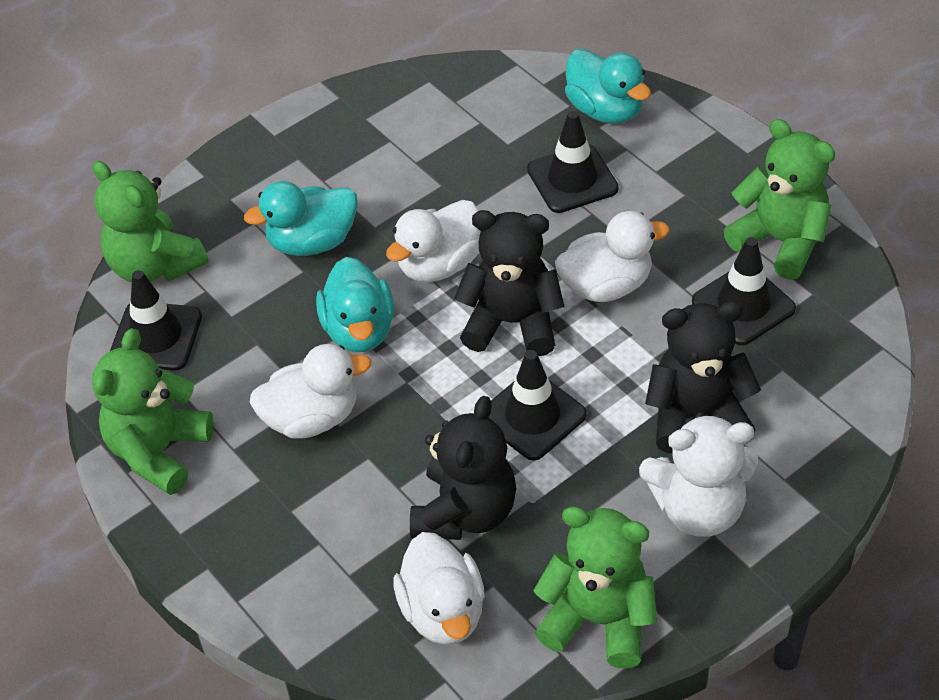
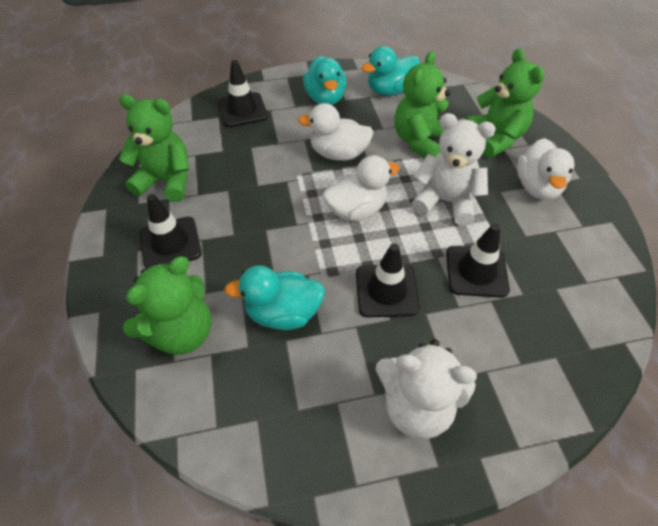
black teddy bear: [410,396,516,540] [454,210,565,356] [645,301,761,453] = 3 -> none = 0
white duck: [249,344,371,439] [386,200,480,282] [393,532,485,645] [555,211,670,302] = 4 -> [298,103,374,161] [322,155,400,221] [517,138,574,200] = 3
white teddy bear: [639,412,758,537] = 1 -> [375,339,477,439] [411,113,496,226] = 2

